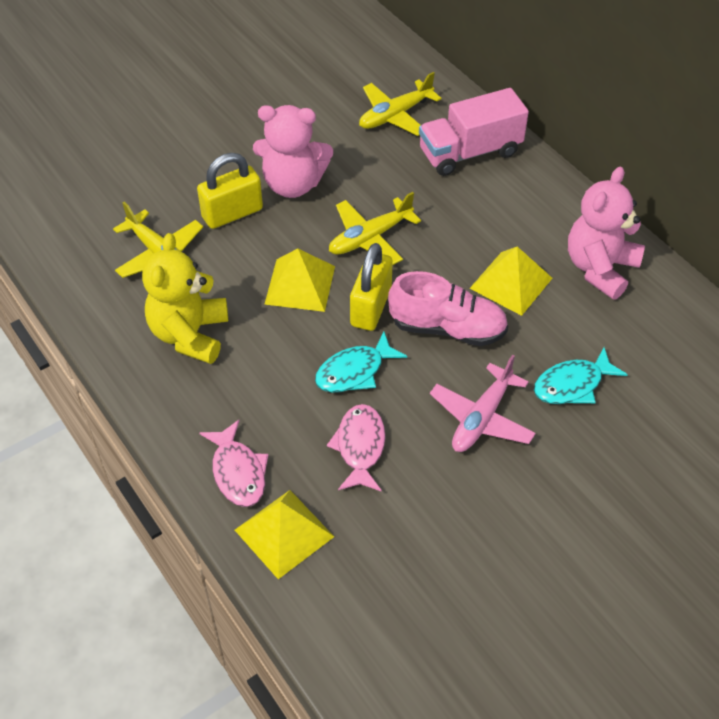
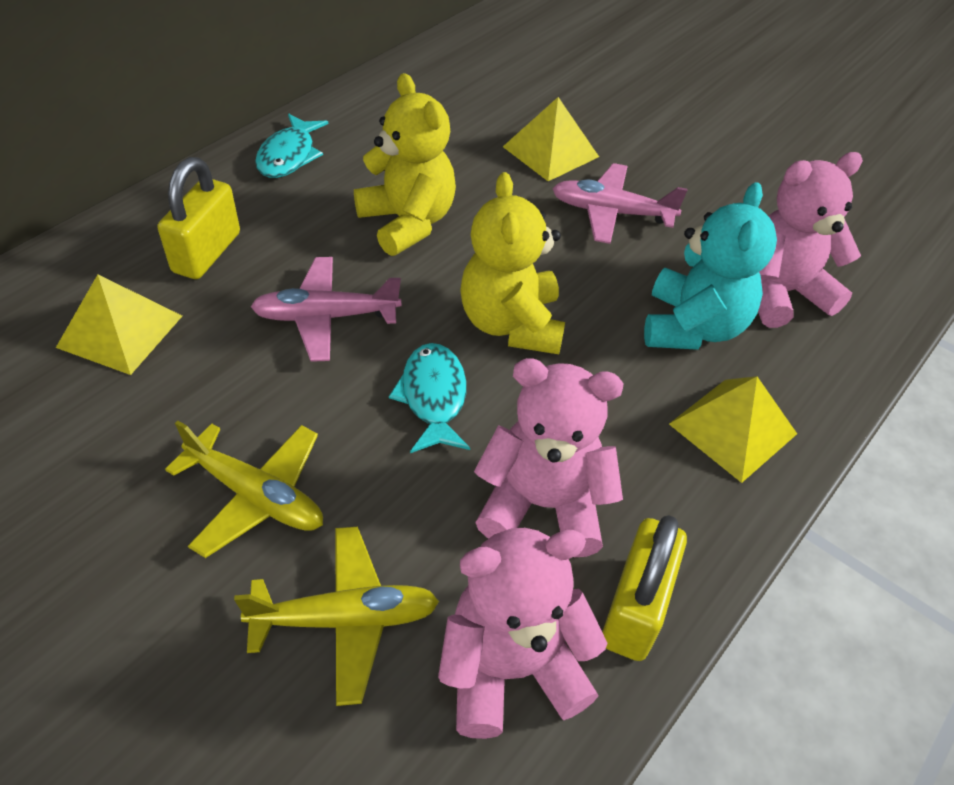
pink fish: [199,420,268,507] [327,404,386,492] = 2 -> none = 0
pink plane: [430,355,536,452] = 1 -> [251,257,401,362] [552,163,688,244] = 2
pink shoe: [388,271,508,346] = 1 -> none = 0
pink teddy bear: [253,105,333,198] [568,167,645,300] = 2 -> [438,528,608,739] [474,358,623,557] [758,152,863,328] = 3
pink truck: [419,88,529,176] = 1 -> none = 0
turquoise teddy bear: none = 0 -> [644,182,777,350] = 1
yellow plane: [113,202,203,278] [329,192,421,265] [359,72,441,136] = 3 -> [165,420,323,558] [234,527,439,706] = 2
yellow teddy bear: [142,233,228,364] = 1 -> [354,73,456,256] [460,172,565,354] = 2

